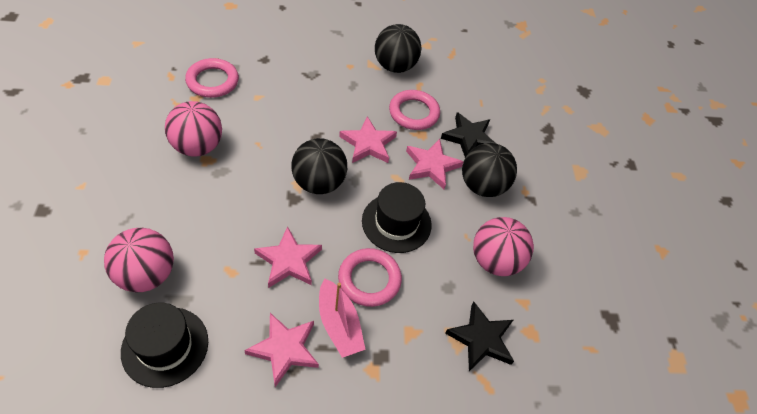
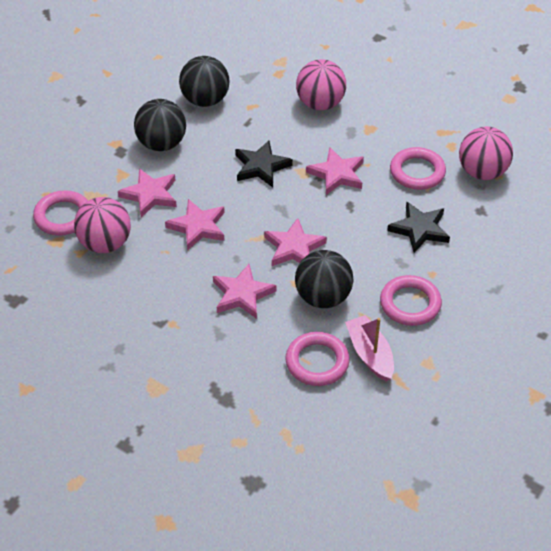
black hat: [121,303,208,388] [362,182,432,253] = 2 -> none = 0
pink ring: [185,58,239,98] [338,248,402,307] [389,90,440,130] = 3 -> [33,190,88,236] [285,332,349,386] [380,275,442,326] [390,147,446,190] = 4
pink star: [244,313,319,387] [254,226,322,288] [339,117,397,163] [406,139,463,189] = 4 -> [118,168,177,218] [165,199,225,251] [213,264,276,319] [264,218,327,266] [306,147,364,195] = 5

